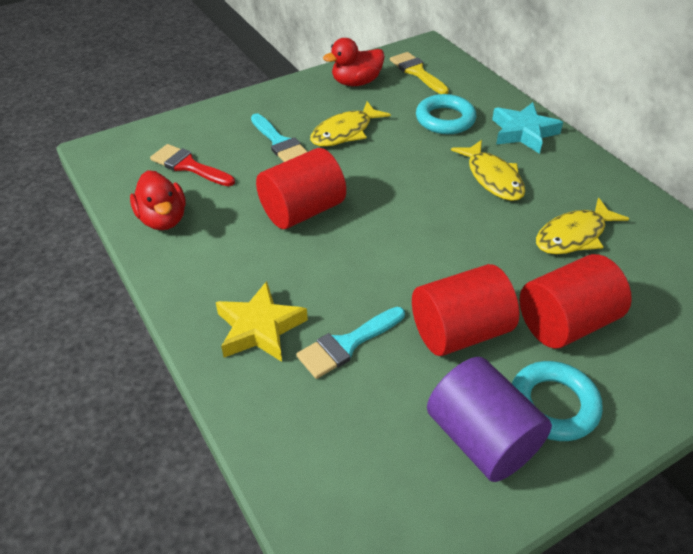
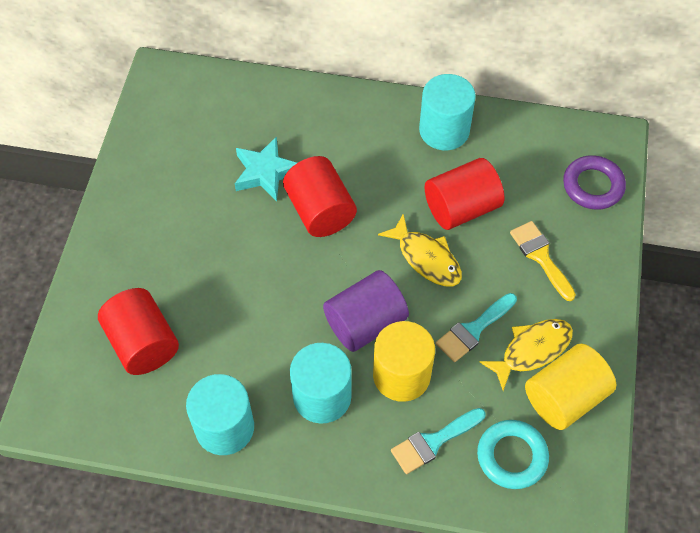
purple ring: none = 0 -> [563,155,626,210] = 1
red brush: [150,144,235,186] = 1 -> none = 0
red duck: [130,170,186,230] [323,38,385,86] = 2 -> none = 0
turquoise cylinder: none = 0 -> [186,374,254,455] [290,343,352,424] [419,74,476,150] = 3
turquoise ring: [416,94,476,134] [512,361,603,441] = 2 -> [477,420,549,489] = 1
yellow cylinder: none = 0 -> [373,321,435,402] [525,343,616,430] = 2
yellow fish: [310,101,391,147] [451,140,525,201] [536,198,629,255] = 3 -> [378,214,462,286] [480,319,573,391] = 2
yellow star: [216,281,308,362] = 1 -> none = 0

